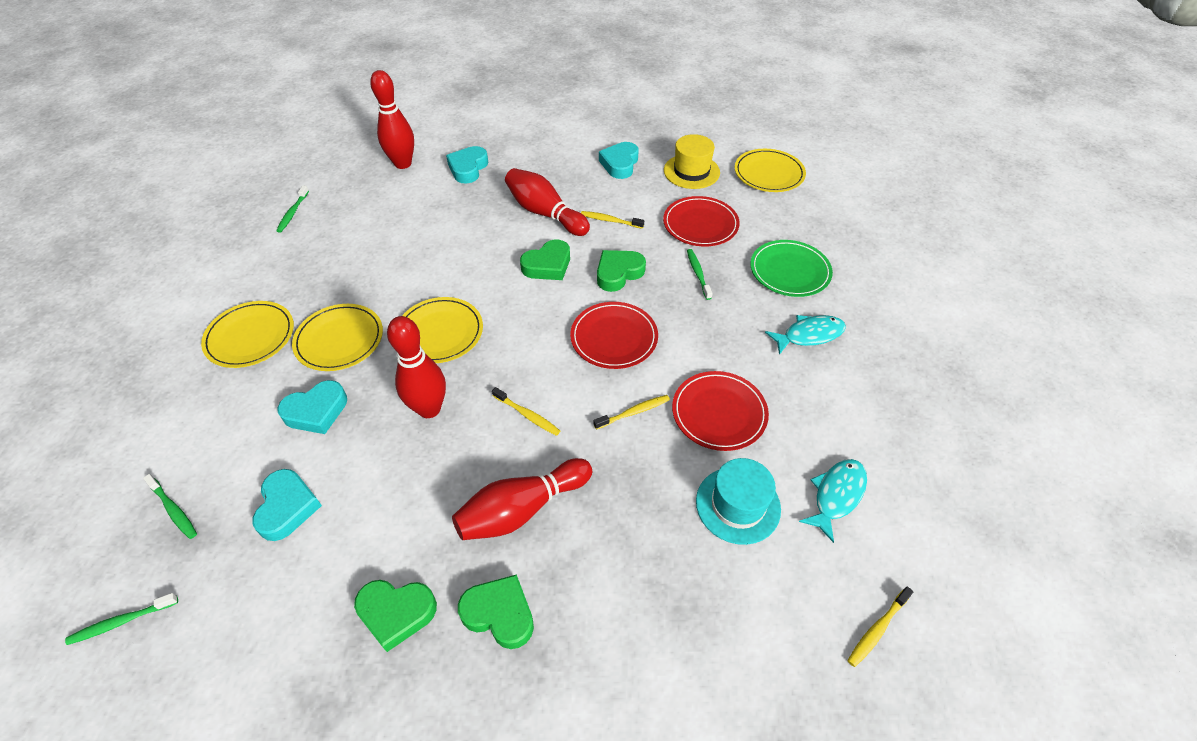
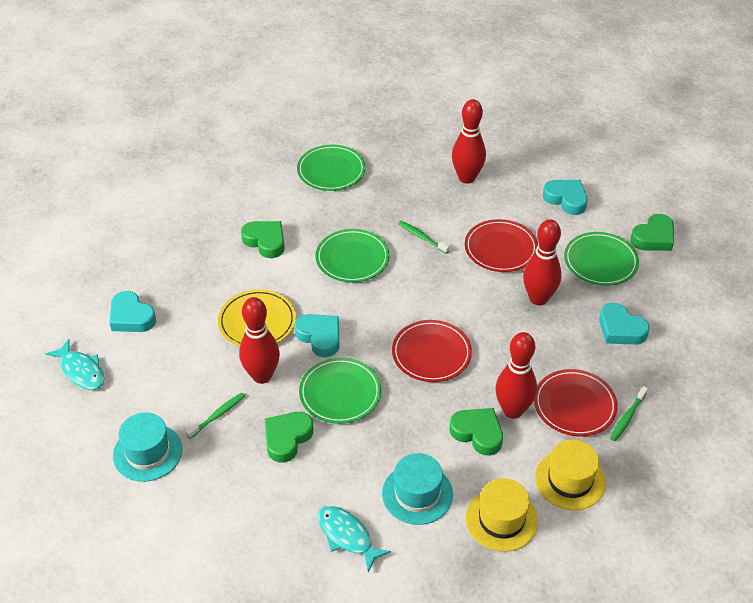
green plate: [750,240,833,297] = 1 -> [297,145,366,191] [299,358,381,424] [315,229,390,283] [564,232,639,286] = 4
green toothbrush: [65,593,178,645] [143,474,197,539] [276,186,309,233] [687,249,713,300] = 4 -> [186,393,245,439] [398,221,449,254] [610,386,648,441] = 3
turquoise hat: [696,458,781,545] = 1 -> [113,412,182,482] [382,453,453,525] = 2
yellow hat: [664,134,720,189] = 1 -> [466,478,538,552] [535,440,606,510] = 2
yellow plate: [201,301,294,368] [292,304,383,371] [402,297,483,363] [734,149,806,192] = 4 -> [218,289,296,346] = 1
yellow toothbrush: [492,387,560,436] [581,211,644,229] [593,395,670,430] [847,587,914,667] = 4 -> none = 0

